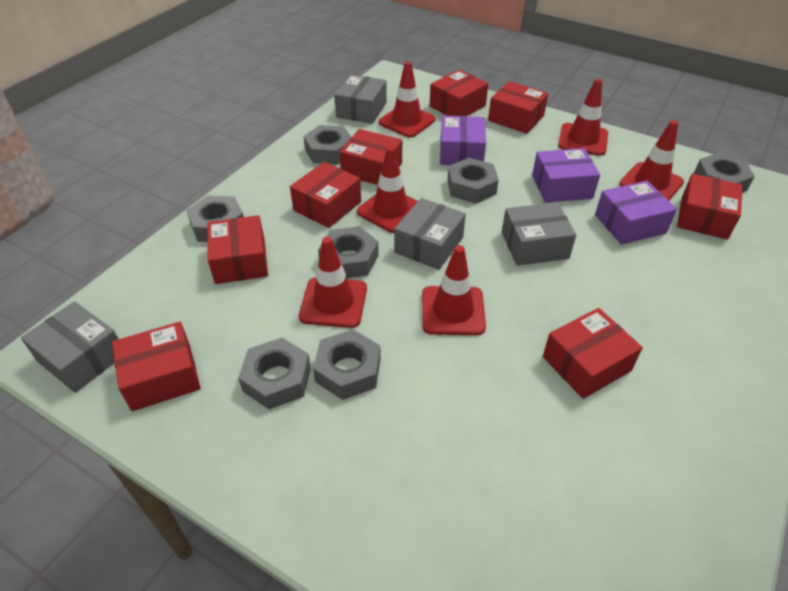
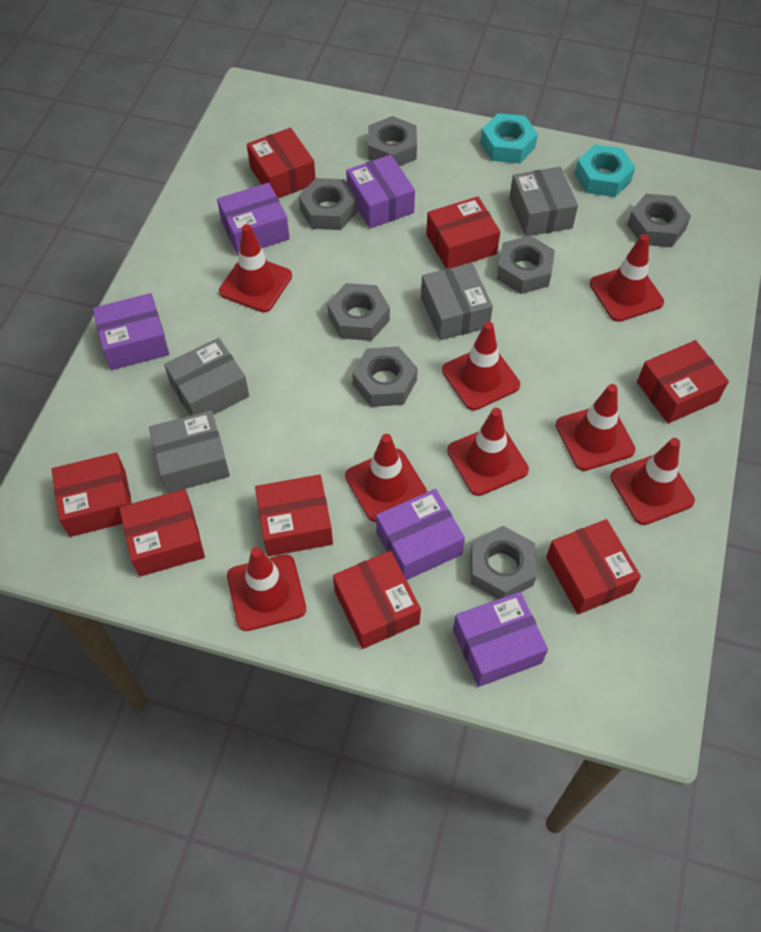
purple box: [440,115,486,165] [532,148,600,203] [595,181,677,245] = 3 -> [93,293,169,370] [217,183,290,255] [346,155,415,228] [376,489,465,580] [453,592,548,687] = 5
red traffic cone: [299,237,367,328] [357,146,418,233] [378,61,435,137] [422,245,486,335] [558,79,608,156] [619,120,684,201] = 6 -> [219,224,292,312] [227,547,306,631] [345,434,427,522] [442,322,520,411] [447,408,529,496] [556,384,635,471] [590,234,664,322] [610,438,695,525] = 8
turquoise nut: none = 0 -> [480,113,538,164] [575,144,635,197] = 2

